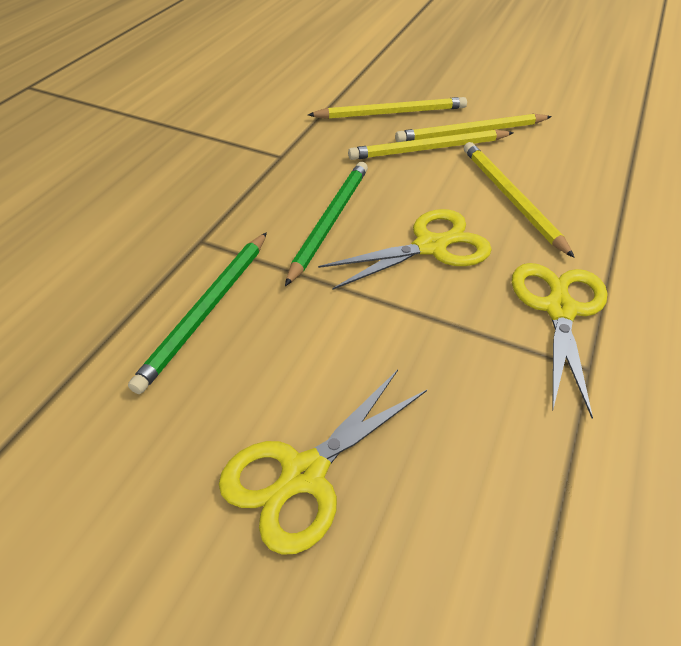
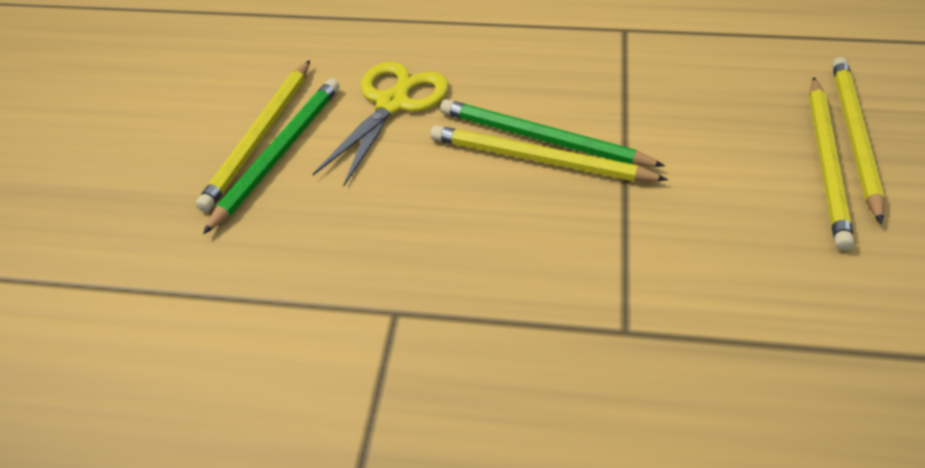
yellow scissors: [219,370,427,555] [318,209,492,290] [512,263,607,418] = 3 -> [313,62,449,186] = 1

